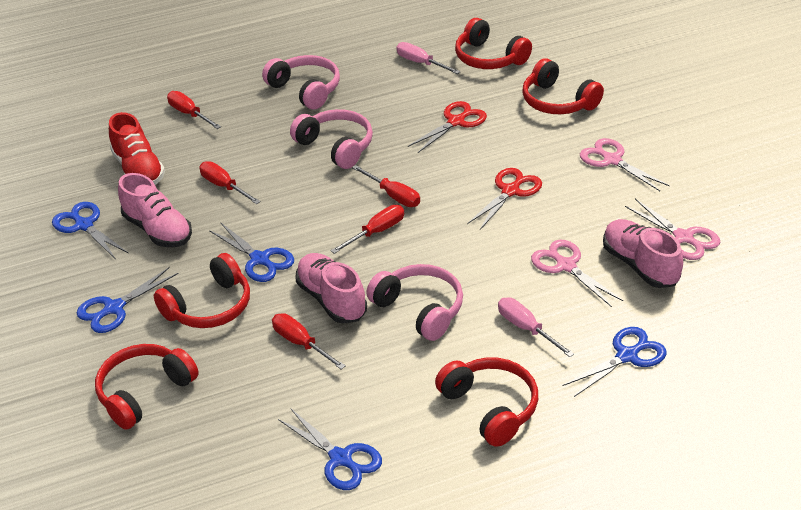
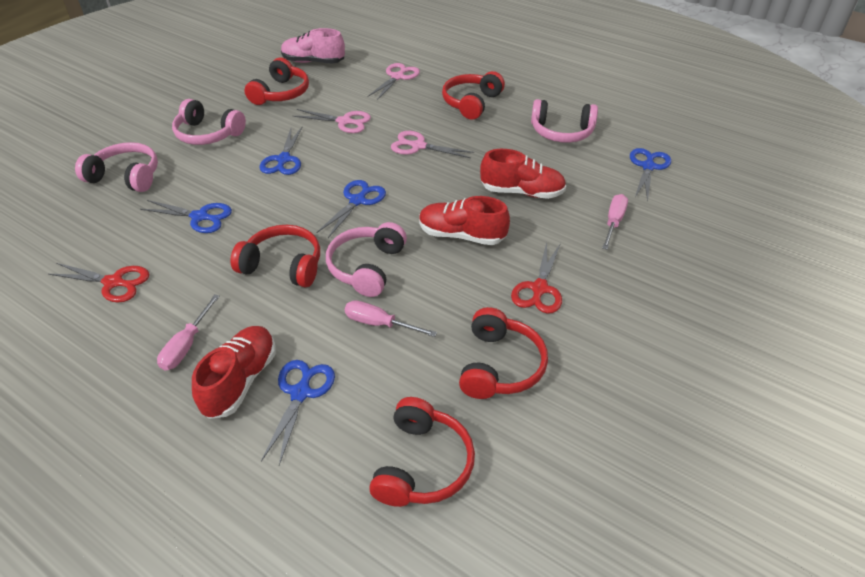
pink headphones: [262,55,340,110] [290,109,373,169] [366,264,463,341] = 3 -> [75,142,158,192] [172,99,246,145] [326,222,407,297] [531,99,598,143] = 4
pink screwdriver: [396,42,460,74] [498,297,574,357] = 2 -> [157,294,220,371] [345,300,437,337] [602,194,628,250] = 3
pink shoe: [118,173,192,247] [295,253,367,323] [603,219,683,288] = 3 -> [281,28,345,64] = 1
red screwdriver: [167,91,221,129] [199,161,260,204] [272,313,345,369] [331,205,404,254] [352,165,420,207] = 5 -> none = 0
red shoe: [109,112,165,185] = 1 -> [192,326,276,419] [419,196,510,245] [480,149,566,199] = 3

